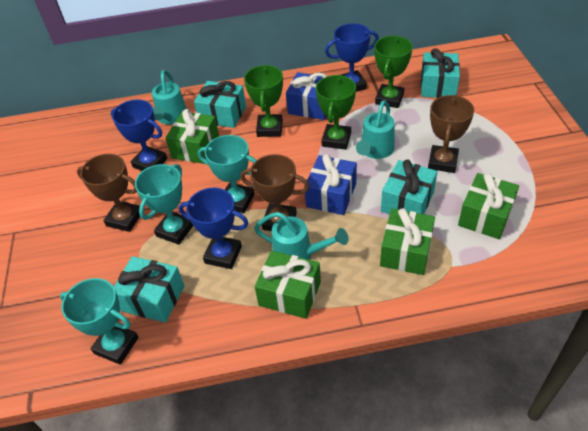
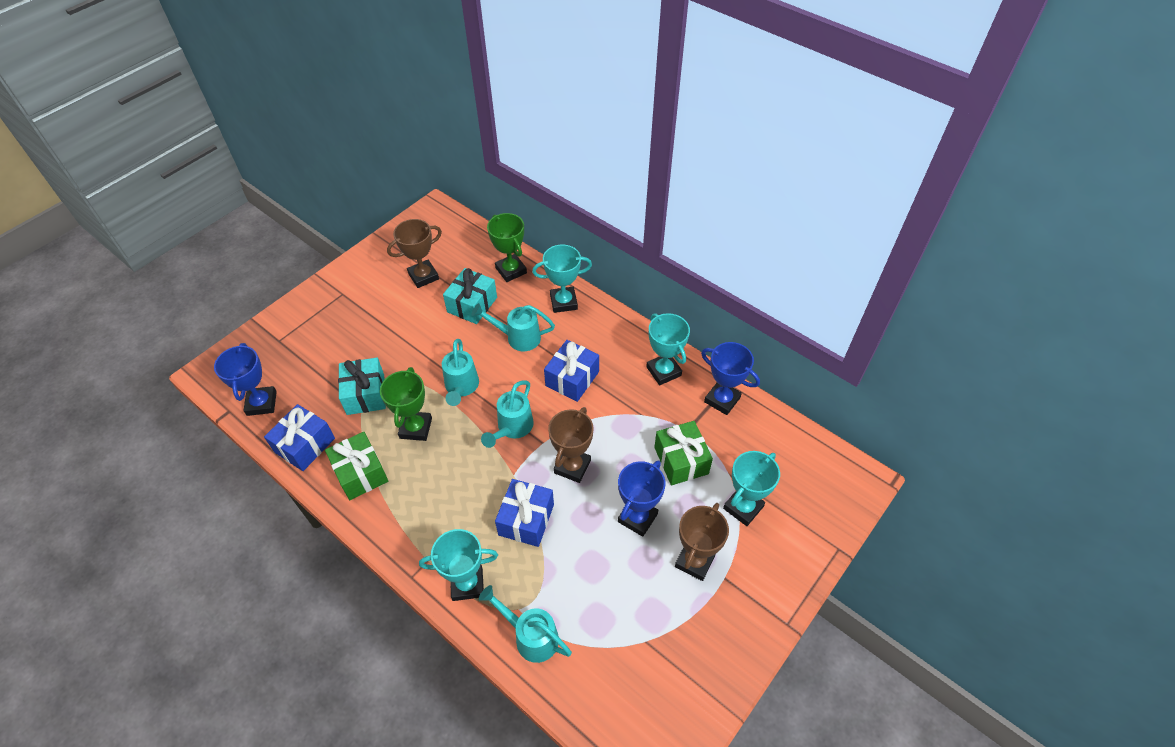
blue gift: [286,72,327,120] [304,154,357,215] = 2 -> [264,404,335,471] [495,479,554,547] [544,340,599,402] = 3
green gift: [165,109,219,164] [255,251,321,319] [380,208,435,275] [458,173,519,239] = 4 -> [325,432,388,500] [654,421,713,485] = 2
green trophy: [244,65,283,137] [316,75,356,150] [374,36,413,108] = 3 -> [380,367,432,441] [487,213,527,282] = 2
turquoise gift: [114,256,184,323] [194,81,246,128] [381,160,437,214] [421,48,460,98] = 4 -> [338,358,386,415] [443,268,497,324] = 2
turquoise trophy: [60,278,139,365] [135,164,193,245] [198,135,256,213] = 3 -> [419,529,498,601] [532,245,592,313] [646,313,690,385] [723,451,780,526] = 4
turquoise watering can: [152,70,186,125] [254,212,349,260] [356,100,395,159] = 3 -> [442,339,479,406] [472,303,555,351] [479,585,572,663] [481,380,534,448] = 4

